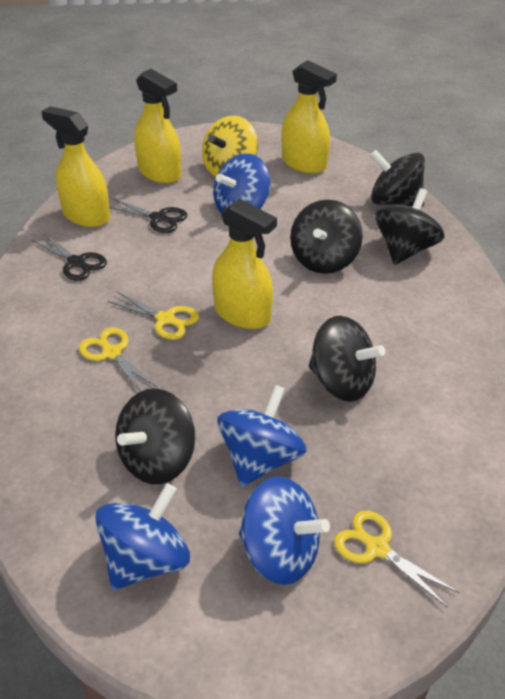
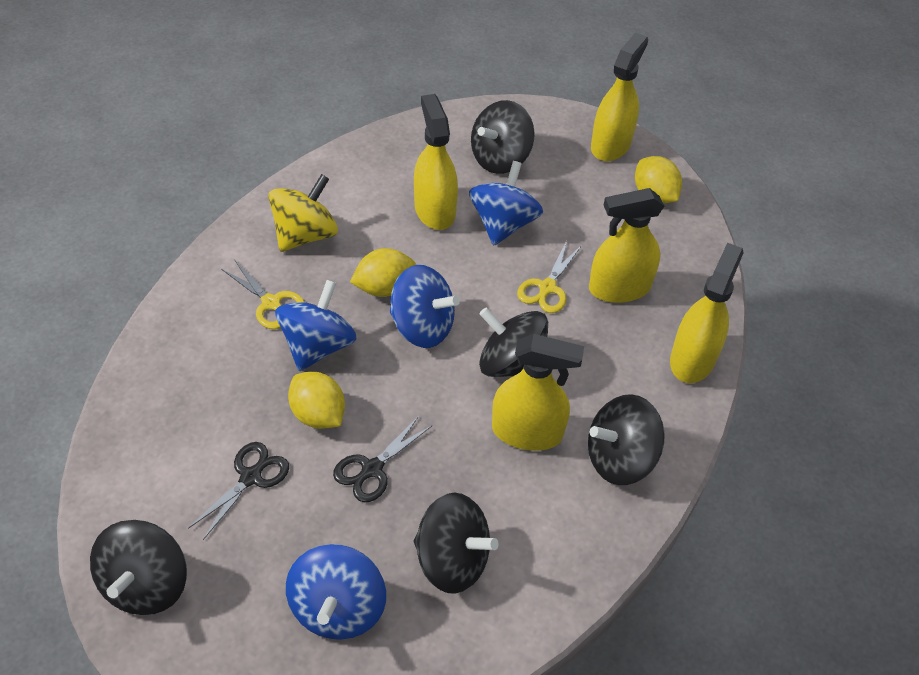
yellow lemon: none = 0 -> [288,372,345,429] [350,248,416,297] [635,156,682,204] = 3
yellow scissors: [79,327,158,392] [107,291,199,340] [334,511,459,608] = 3 -> [221,259,305,329] [517,241,582,313] = 2
yellow spray bottle: [41,106,110,227] [134,69,181,183] [212,198,277,329] [282,60,337,174] = 4 -> [414,94,458,230] [492,334,584,451] [589,188,664,303] [591,32,648,161] [670,243,744,383] = 5

